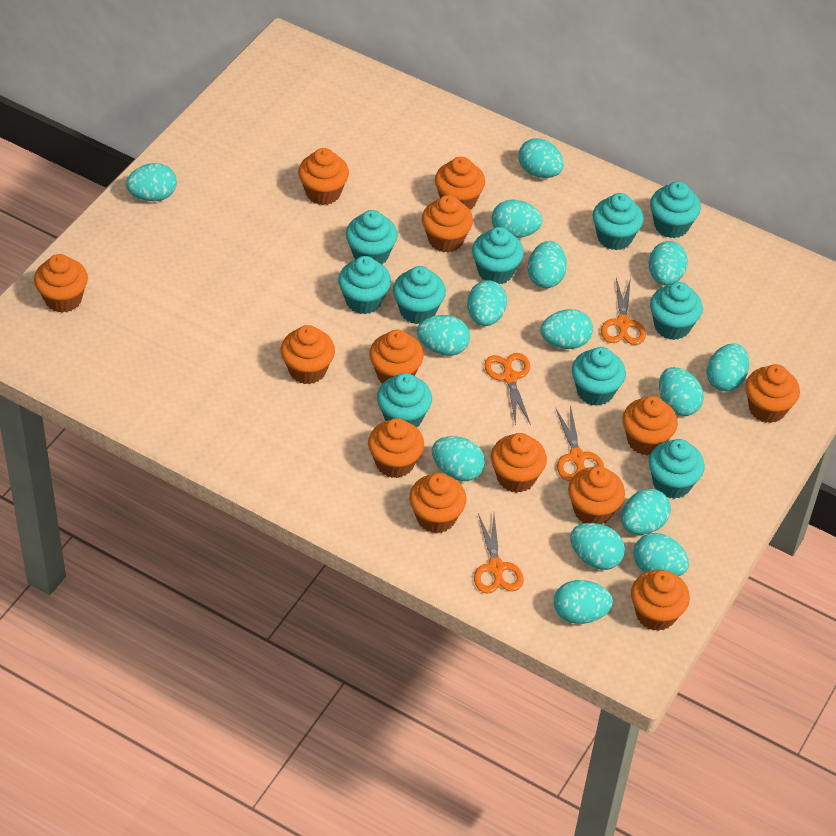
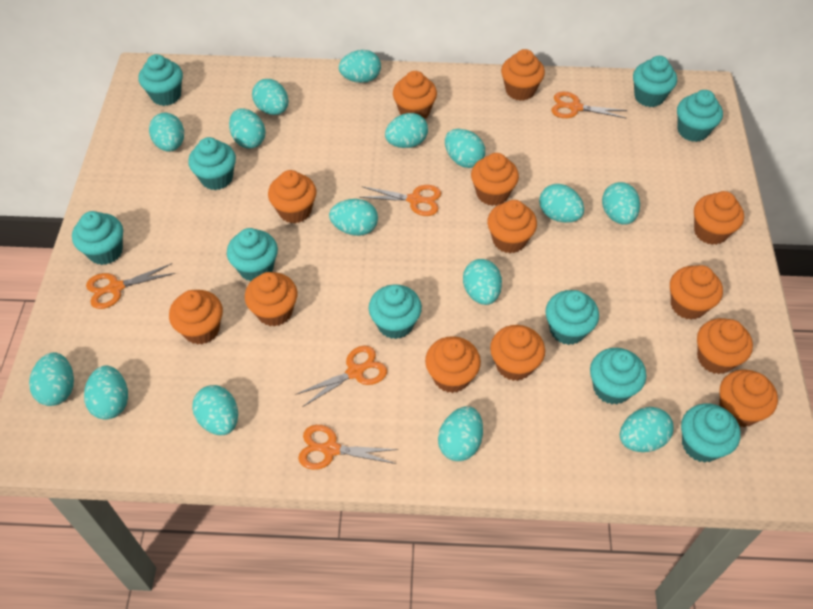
orange scissors: [474,514,524,593] [484,353,531,425] [555,405,604,481] [601,277,646,345] = 4 -> [86,263,176,309] [295,346,387,407] [298,425,398,470] [359,185,441,216] [551,91,627,119] = 5

